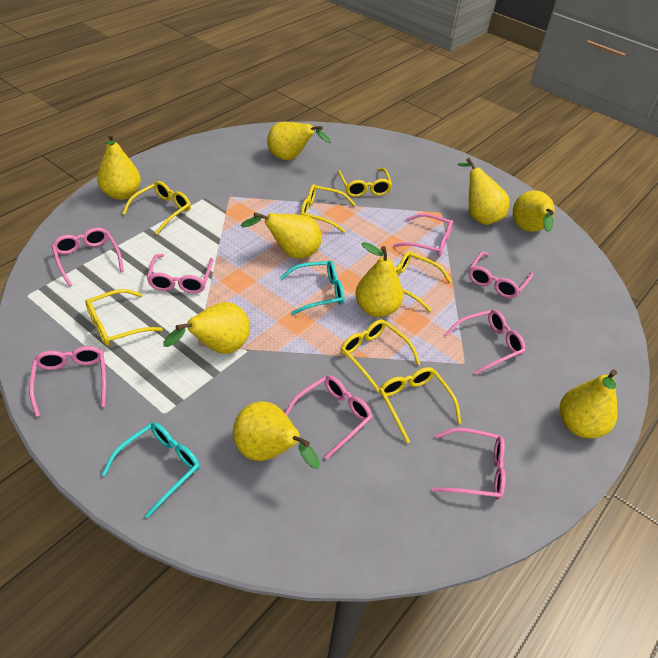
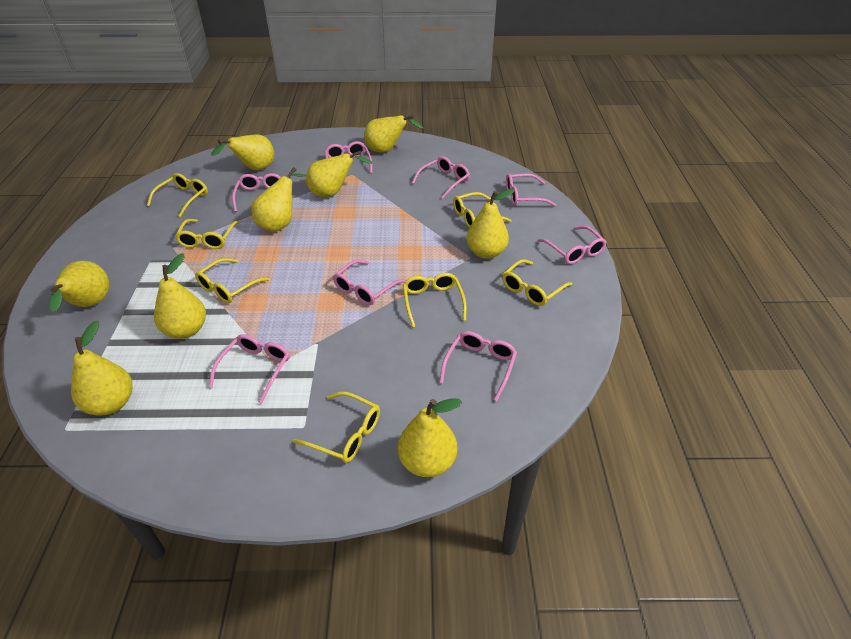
turquoise glasses: [101,422,200,518] [280,261,344,315] = 2 -> none = 0

